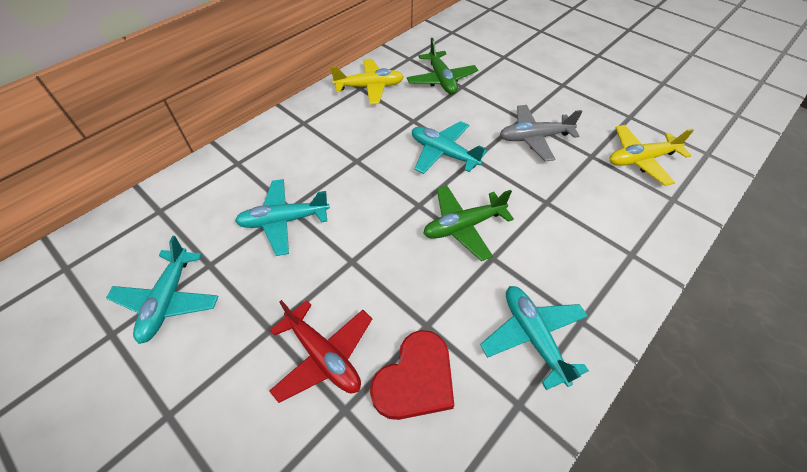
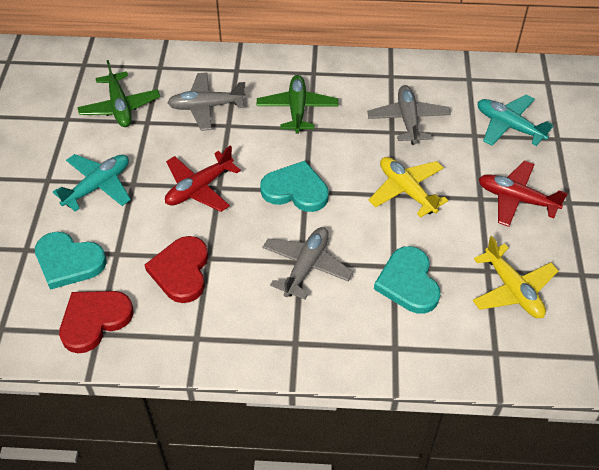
grey plane: [500,105,583,161] = 1 -> [167,72,246,131] [262,227,353,300] [367,85,451,145] = 3
red heart: [370,330,454,420] = 1 -> [59,291,134,353] [145,236,208,303] = 2
red plane: [269,300,372,403] = 1 -> [165,145,241,212] [479,161,568,227] = 2
turquoise heart: none = 0 -> [35,232,107,290] [260,161,329,212] [374,246,441,314] = 3
turquoise plane: [106,236,218,344] [235,179,330,256] [412,121,487,174] [480,286,589,390] = 4 -> [53,154,131,212] [478,95,553,146] = 2

